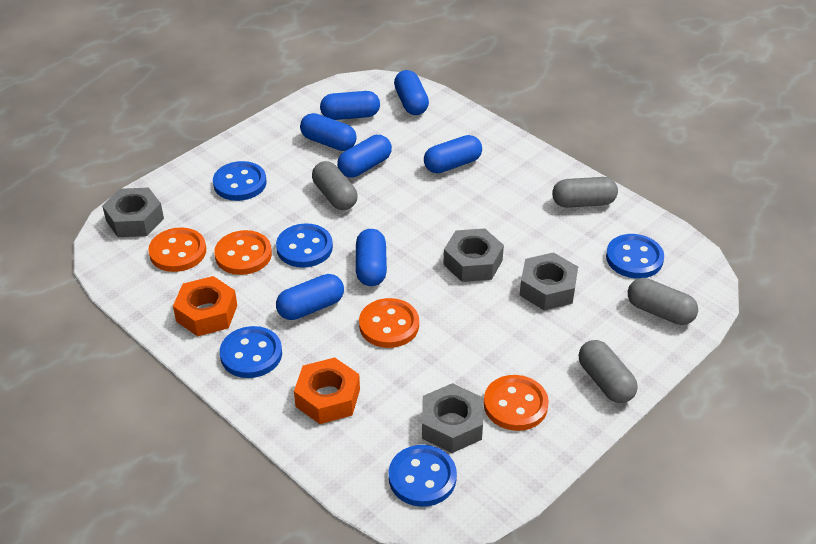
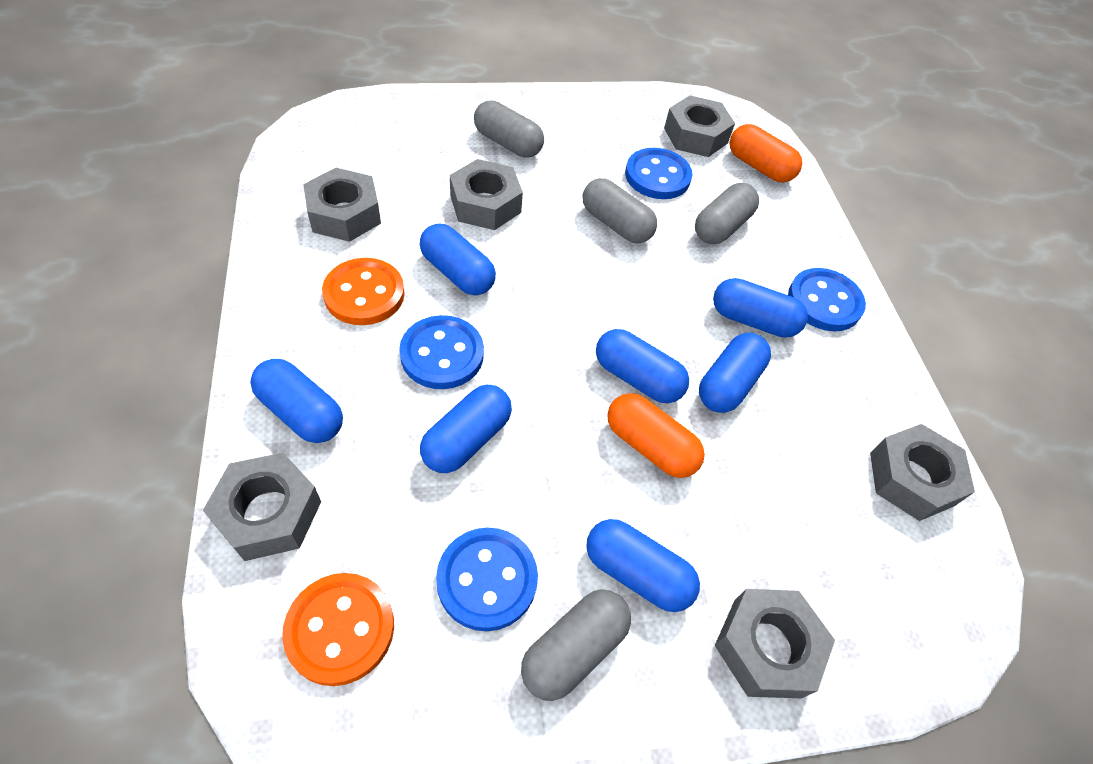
blue button: [213,161,266,201] [220,326,282,378] [276,223,333,268] [389,445,457,507] [606,234,664,279] = 5 -> [399,315,484,389] [436,527,538,631] [625,148,693,199] [788,268,866,332] = 4
grey nut: [102,187,164,237] [422,383,483,453] [443,228,504,282] [519,252,578,310] = 4 -> [203,453,321,561] [303,168,381,242] [450,159,523,230] [664,95,735,157] [715,589,835,698] [870,424,975,521] = 6
orange button: [148,227,206,272] [214,230,272,275] [359,298,419,348] [484,375,549,431] = 4 -> [282,573,394,686] [322,258,405,325] = 2
orange capsule: none = 0 -> [607,393,705,478] [730,124,802,182] = 2
orange nut: [173,276,237,336] [294,357,360,424] = 2 -> none = 0

